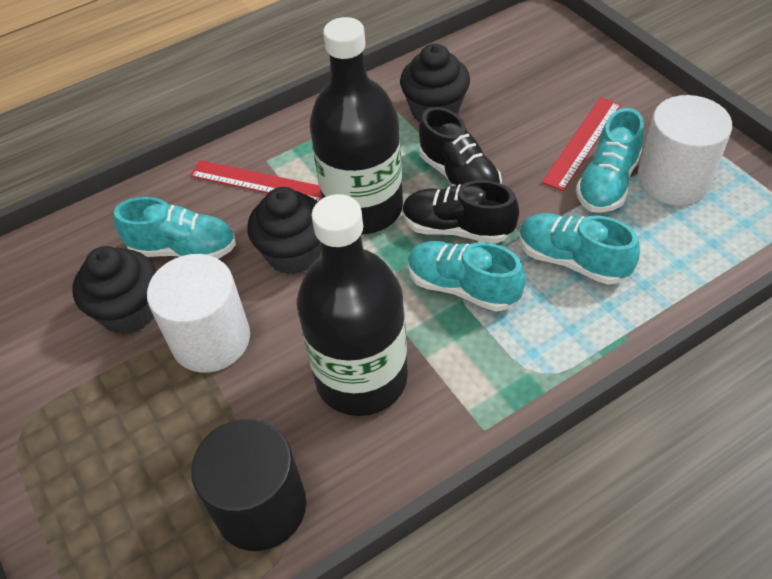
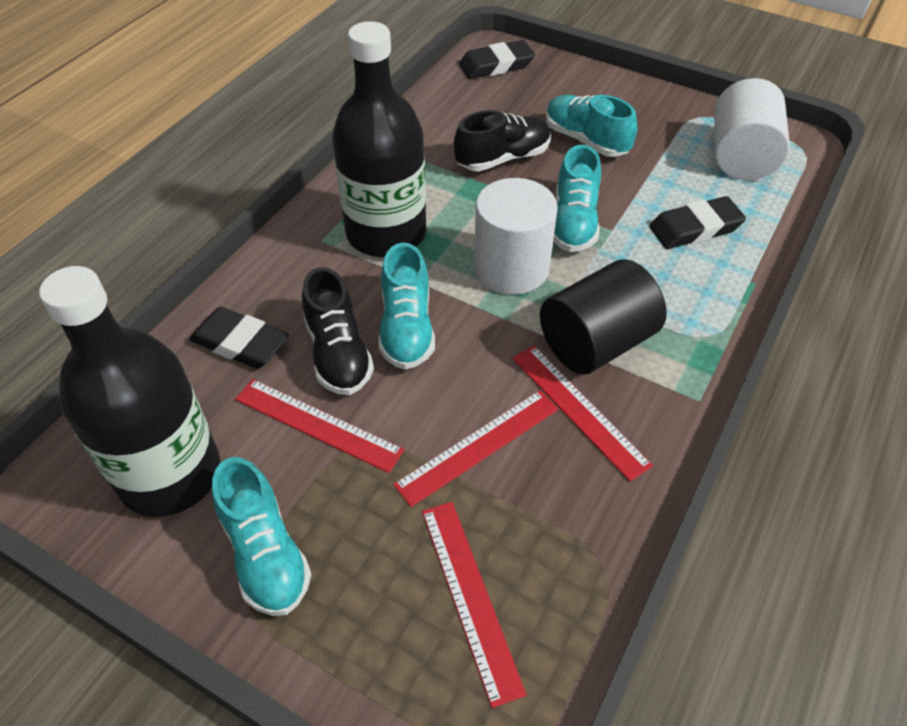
black cupcake: [73,246,157,334] [247,187,321,275] [400,44,470,122] = 3 -> none = 0
black eraser: none = 0 -> [189,307,289,369] [459,40,535,79] [650,196,746,249] = 3
red ruler: [190,160,322,201] [542,97,621,191] = 2 -> [235,379,404,473] [393,390,559,507] [422,502,526,708] [512,346,653,482] = 4

